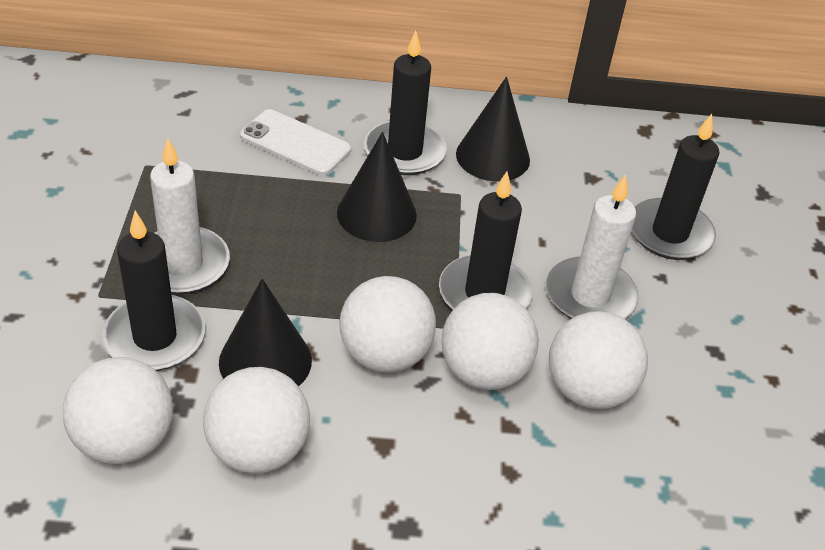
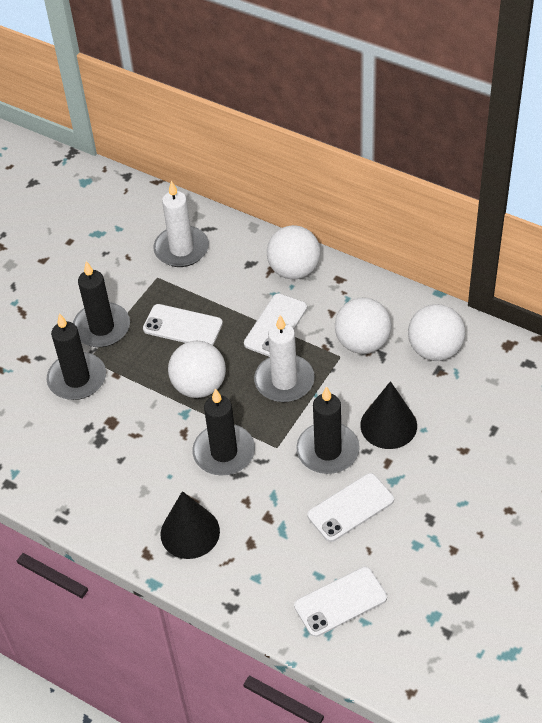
black cone: [219,279,312,386] [337,132,417,242] [456,77,530,181] = 3 -> [161,491,220,559] [360,381,417,449] = 2
white ball: [63,357,173,464] [203,367,310,474] [339,276,436,373] [441,293,539,390] [549,311,648,409] = 5 -> [168,341,226,398] [267,225,320,280] [335,297,391,354] [408,304,465,361] = 4
white phone: [240,109,351,176] = 1 -> [143,304,223,345] [244,293,307,357] [294,567,387,637] [307,473,394,542] = 4

